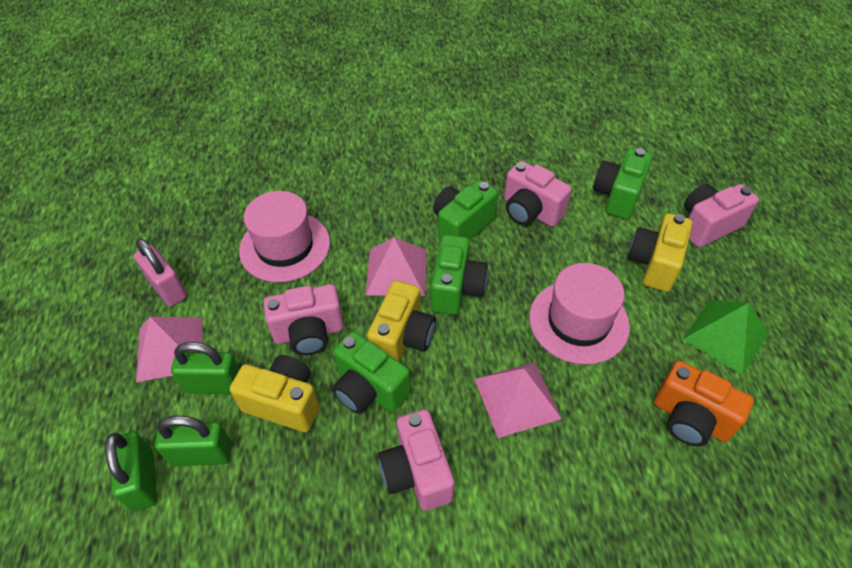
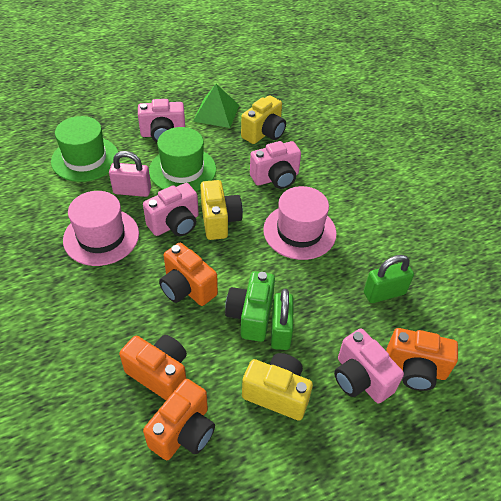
green camera: [332,331,411,414] [431,235,488,315] [433,180,498,241] [593,148,653,219] = 4 -> [225,271,275,342] = 1
green hat: none = 0 -> [51,116,118,182] [149,127,216,191] = 2
green padlock: [105,432,157,511] [155,416,232,466] [171,342,240,394] = 3 -> [271,289,293,350] [364,255,414,303] = 2
orange camera: [654,361,754,446] = 1 -> [119,335,187,400] [143,379,215,460] [159,243,218,306] [386,328,458,391] = 4
pink pyramid: [136,317,203,382] [365,237,426,296] [474,362,562,438] = 3 -> none = 0

